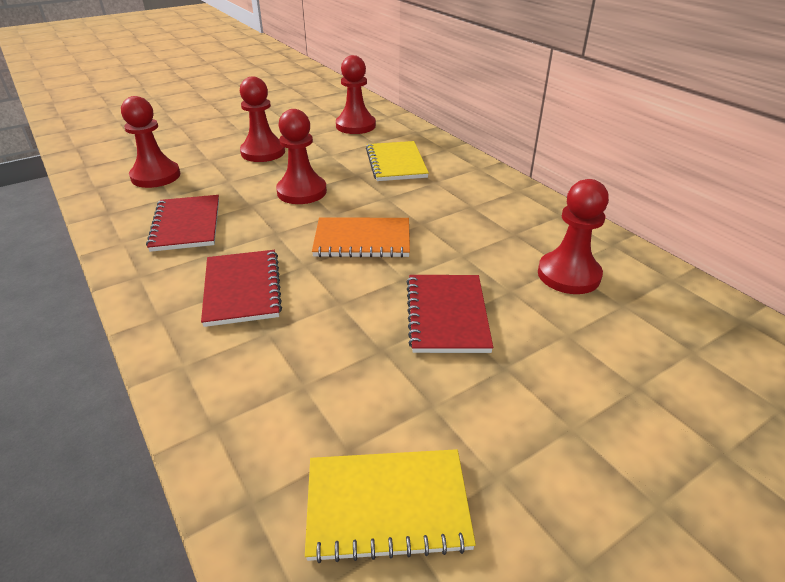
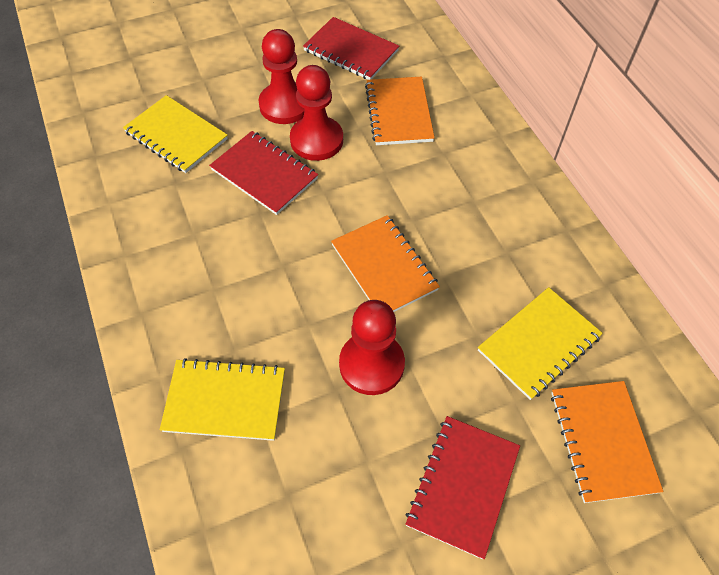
orange notebook: [312,217,410,258] = 1 -> [331,215,440,312] [365,76,435,145] [551,381,663,503] = 3
red pawn: [121,96,180,188] [240,76,285,162] [276,109,327,204] [336,55,376,134] [538,179,609,294] = 5 -> [259,29,304,124] [290,65,343,161] [339,300,405,395] = 3
yellow notebook: [305,449,476,563] [366,141,429,181] = 2 -> [123,95,228,173] [160,358,285,441] [478,287,603,400] = 3

